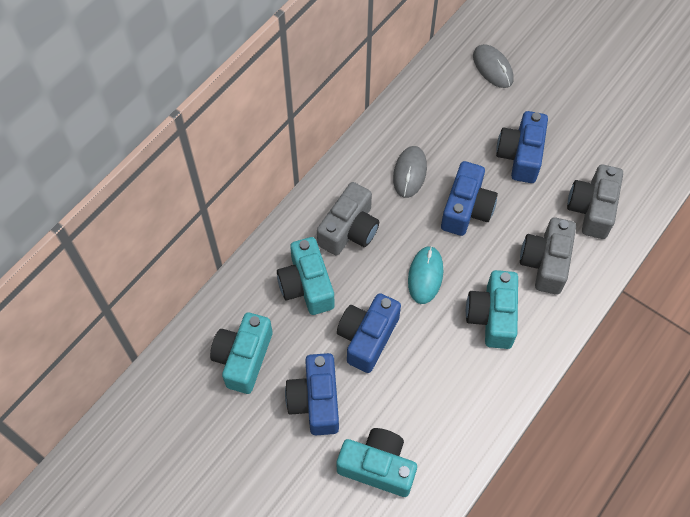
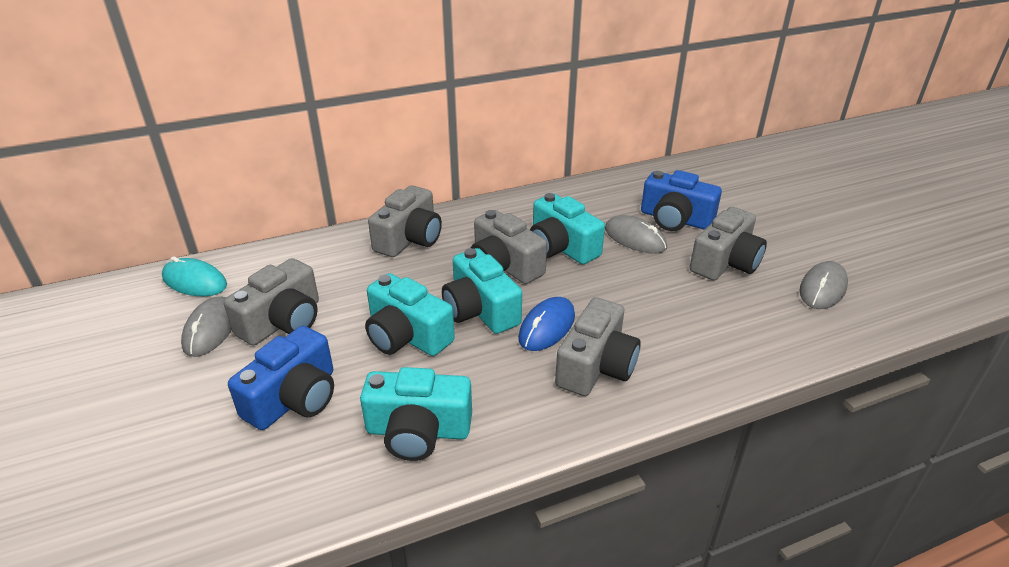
blue camera: [285,353,339,435] [337,293,401,373] [441,161,498,236] [496,111,548,183] = 4 -> [228,326,334,430] [641,170,722,231] = 2
blue mouse: none = 0 -> [518,297,575,351] = 1
grey camera: [317,182,379,256] [520,217,576,295] [567,164,623,239] = 3 -> [224,258,319,345] [368,185,442,257] [471,210,547,284] [555,297,641,396] [690,207,767,280] = 5
grey mouse: [393,146,427,198] [473,44,513,88] = 2 -> [181,297,232,357] [605,215,667,254] [799,261,848,309] = 3

